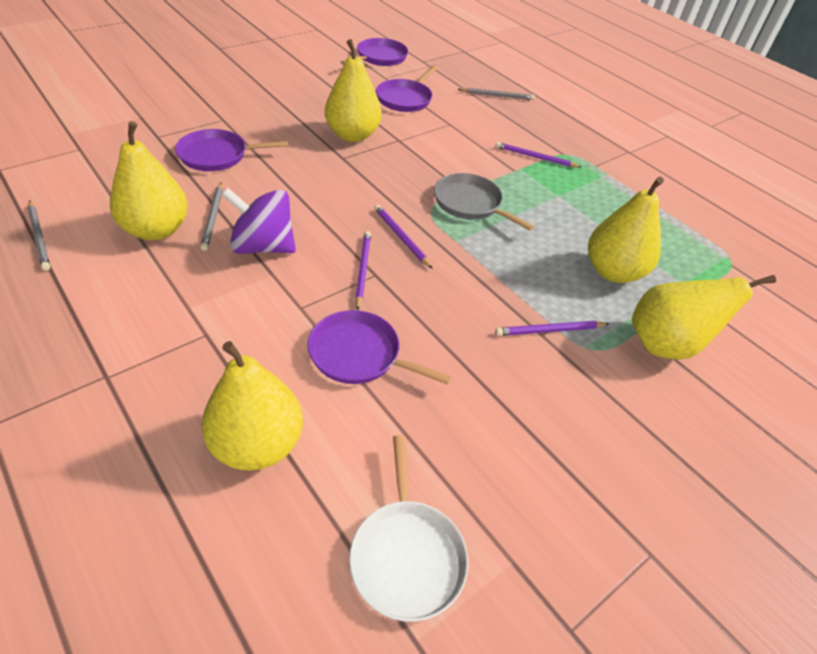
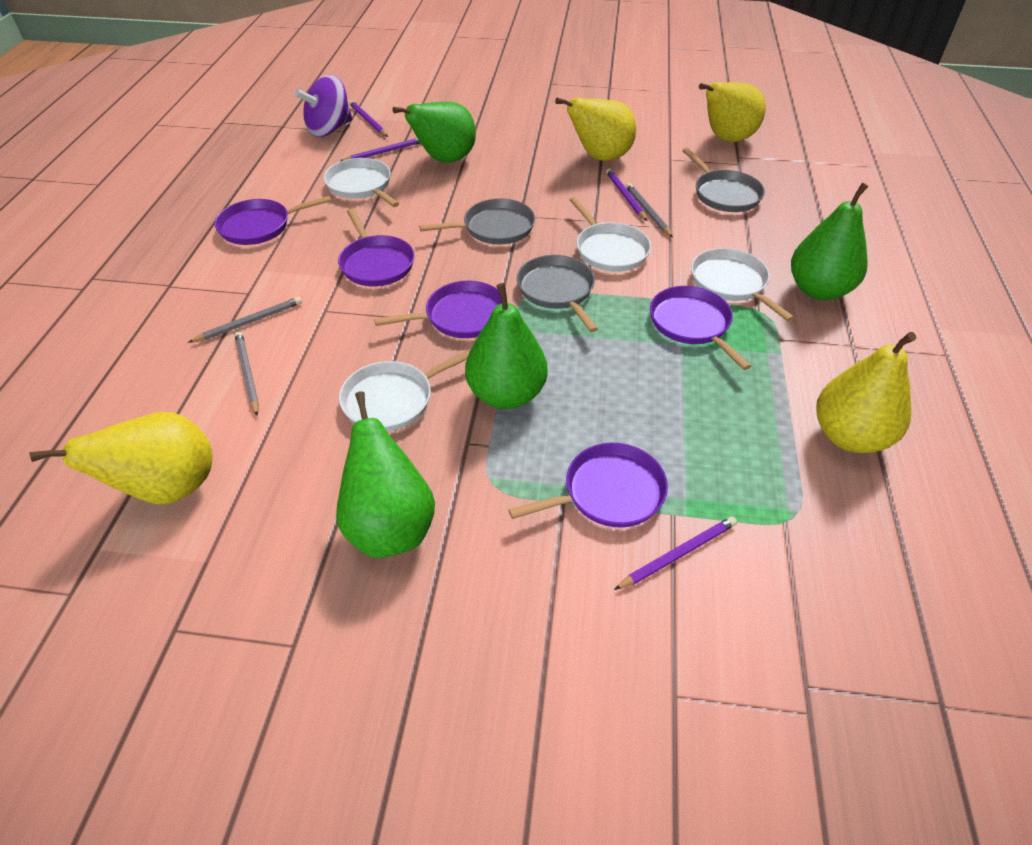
green pear: none = 0 -> [336,391,435,558] [392,102,476,163] [465,283,548,409] [791,182,869,300] = 4
grey pan: [434,173,535,231] = 1 -> [419,198,535,244] [517,255,598,332] [682,148,765,212] = 3
purple pan: [175,129,288,171] [308,310,452,385] [341,38,408,66] [376,65,438,112] = 4 -> [215,196,331,245] [338,208,415,286] [374,281,502,338] [509,443,668,528] [650,286,751,370] = 5
white pan: [349,435,469,622] = 1 -> [324,158,399,207] [339,349,471,431] [569,197,651,272] [691,248,794,321] = 4
yellow pear: [110,121,188,241] [202,341,303,471] [325,39,382,142] [588,176,664,283] [632,275,776,359] = 5 -> [29,412,213,504] [555,98,636,161] [699,82,766,142] [816,332,916,453] = 4

